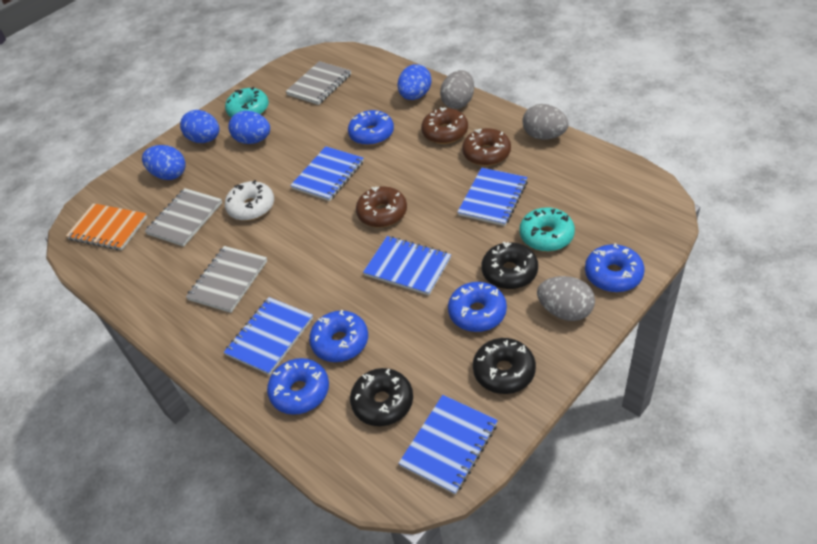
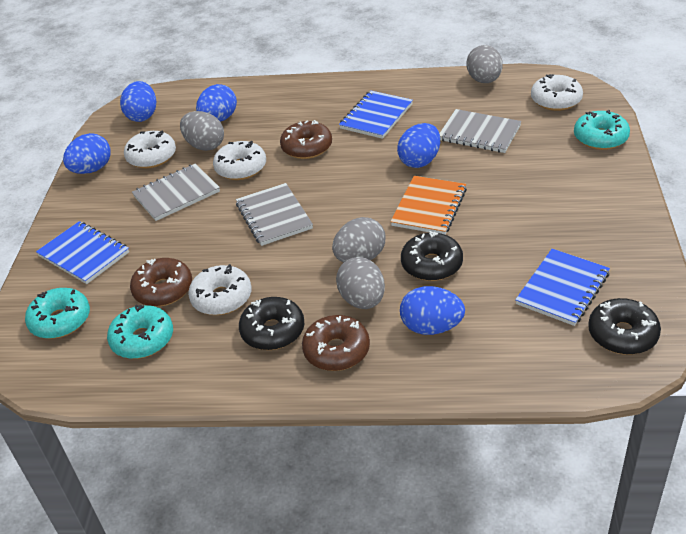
blue donut: [267,358,329,415] [309,310,368,362] [348,110,394,146] [448,282,507,332] [585,243,644,292] = 5 -> none = 0
blue egg: [142,145,186,180] [180,110,219,143] [228,111,270,144] [398,64,432,100] = 4 -> [63,133,111,174] [120,81,156,122] [196,84,237,122] [397,123,440,168] [400,286,465,335] = 5
blue notebook: [224,297,313,375] [290,146,364,201] [363,236,451,295] [398,395,498,495] [458,168,528,226] = 5 -> [36,221,129,284] [339,90,413,139] [515,249,610,326] = 3
grey egg: [440,70,474,109] [522,104,569,140] [537,276,595,321] = 3 -> [180,111,224,151] [332,217,386,262] [336,257,385,309] [467,45,503,83] = 4
turquoise donut: [225,87,269,117] [519,207,575,252] = 2 -> [25,288,90,339] [107,305,173,359] [574,110,630,150] = 3
white donut: [225,180,274,221] = 1 -> [124,130,176,168] [188,264,252,315] [213,141,266,180] [531,74,583,111] = 4

